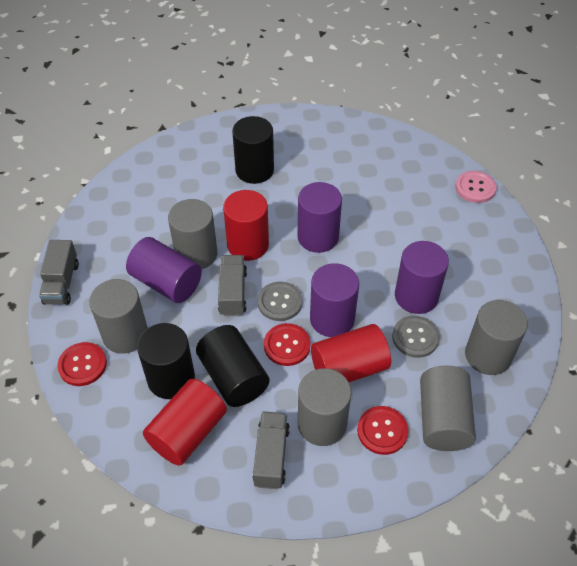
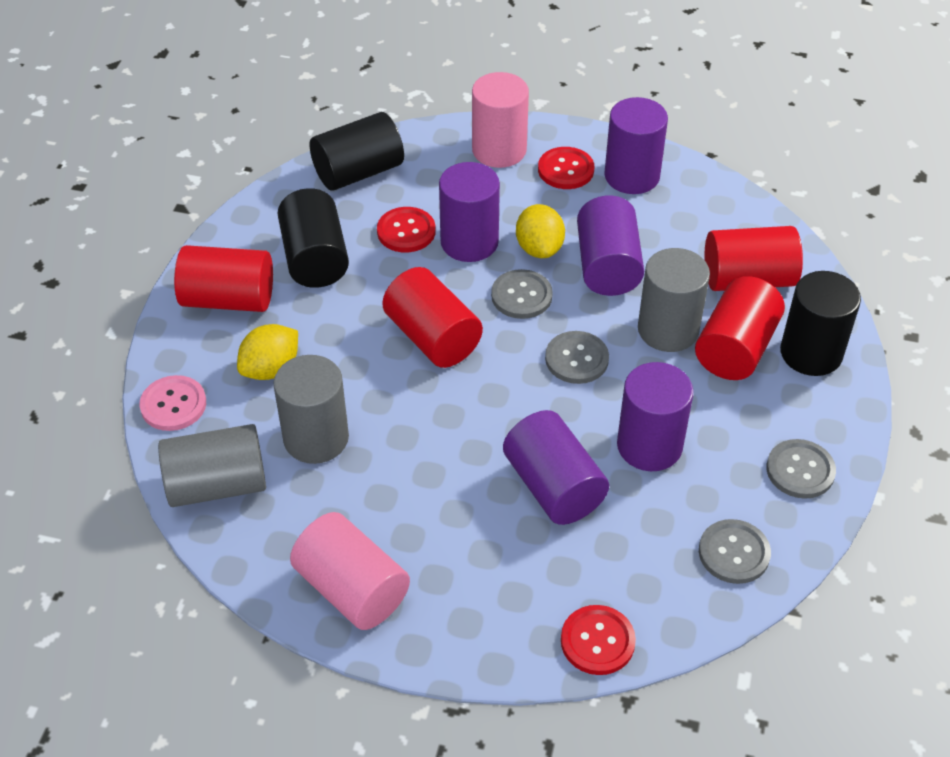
grey button: [257,282,302,321] [392,316,440,358] = 2 -> [491,269,553,319] [545,331,609,384] [699,519,771,584] [766,439,836,499] = 4
grey cylinder: [89,279,148,354] [168,199,217,269] [298,368,351,446] [420,366,476,451] [465,300,528,375] = 5 -> [158,424,266,507] [273,355,349,464] [638,248,710,352] = 3
grey truck: [39,240,79,305] [218,255,247,316] [252,412,290,489] = 3 -> none = 0
pink cylinder: none = 0 -> [290,512,410,630] [472,72,529,168] = 2
purple cylinder: [126,237,202,303] [298,182,342,253] [310,263,359,337] [395,241,449,314] = 4 -> [439,162,500,262] [503,410,609,525] [577,195,644,296] [604,97,668,194] [617,362,694,471] = 5
red cylinder: [143,379,227,466] [223,190,269,261] [311,324,391,382] = 3 -> [174,245,273,312] [382,267,483,368] [695,276,785,380] [705,226,803,291] = 4
yellow lemon: none = 0 -> [237,324,298,380] [516,204,565,258] = 2

